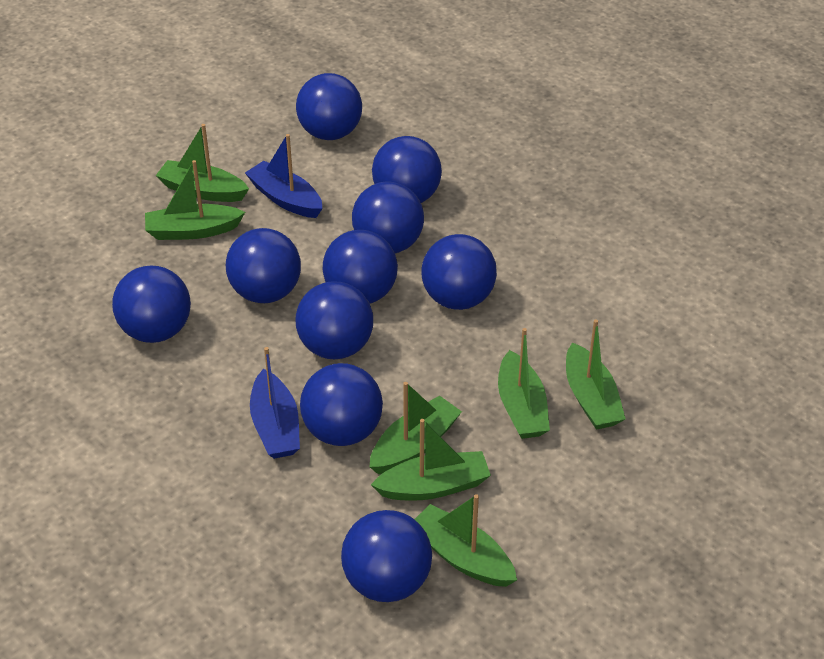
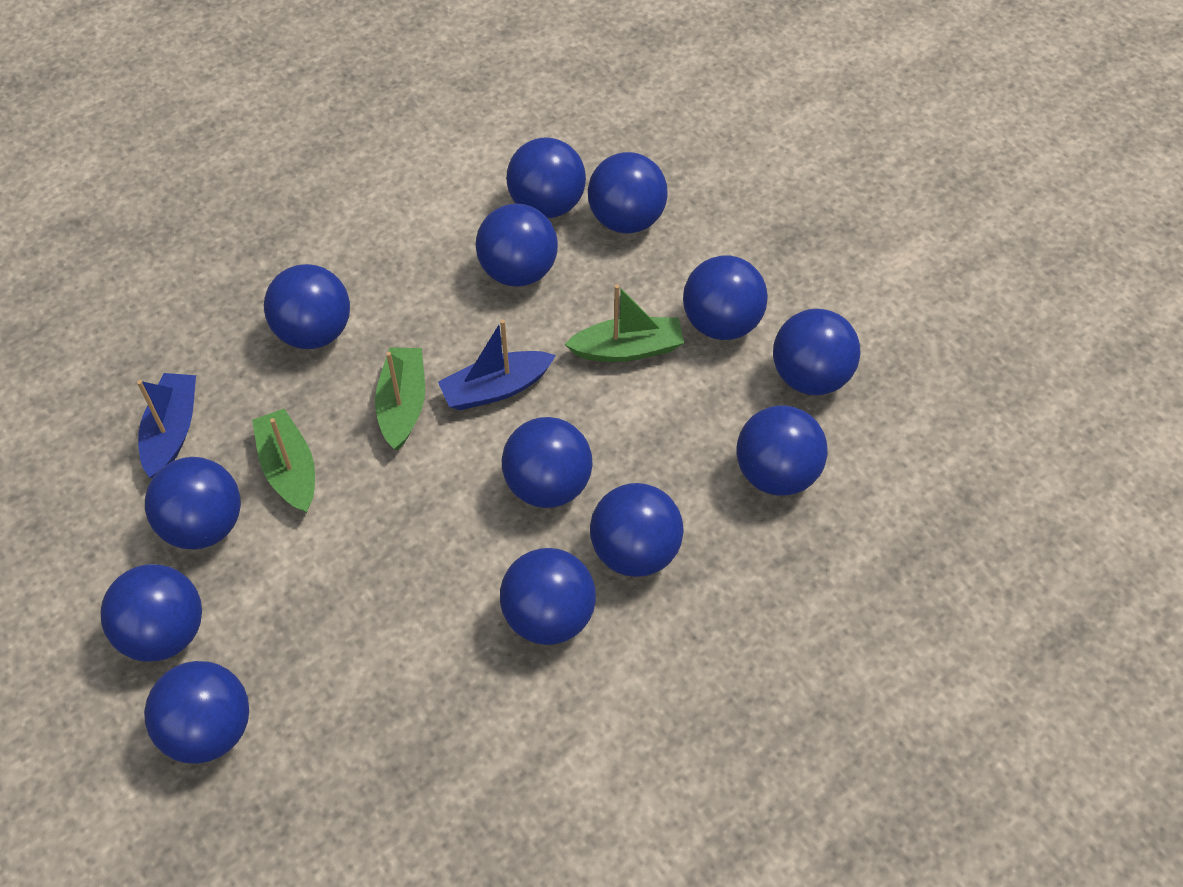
blue ball: [112,266,191,343] [226,228,301,303] [296,73,362,140] [296,281,373,359] [300,363,383,446] [323,230,398,304] [341,510,432,602] [352,182,424,253] [372,136,442,203] [421,234,497,310] = 10 -> [100,564,202,662] [144,661,249,764] [145,457,241,550] [264,264,350,349] [475,204,558,287] [500,548,596,645] [502,417,593,508] [506,137,586,218] [588,152,668,233] [590,483,684,577] [683,255,768,340] [737,405,828,496] [773,309,861,395] = 13
green boat: [145,160,245,240] [156,124,249,202] [369,382,462,474] [371,419,491,501] [414,494,517,587] [498,328,550,439] [566,319,626,430] = 7 -> [252,409,315,513] [375,348,425,451] [565,284,684,362] = 3

